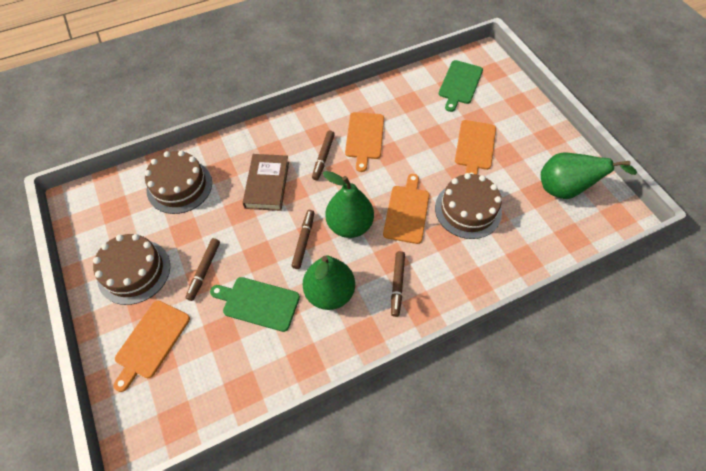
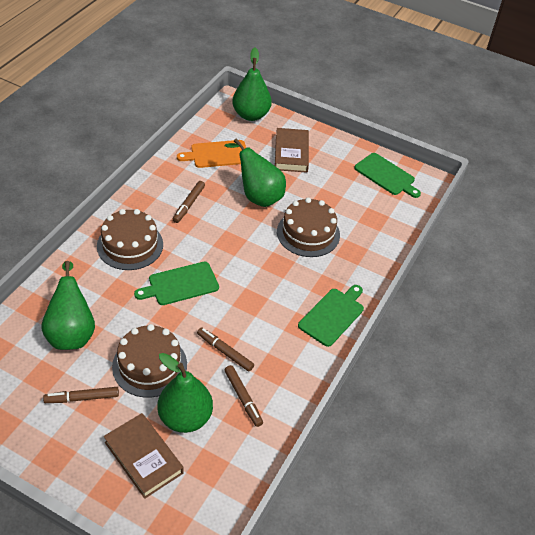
brown book: [242,154,289,211] = 1 -> [104,413,184,499] [275,128,309,173] = 2
green cutting board: [210,277,300,332] [439,60,483,112] = 2 -> [134,262,219,305] [298,285,364,347] [354,153,421,198] = 3
green pear: [303,256,355,310] [323,171,374,238] [541,153,637,199] = 3 -> [41,261,95,350] [157,353,213,433] [224,138,286,207] [232,48,272,121] = 4
orange cutting board: [114,300,190,392] [345,112,384,172] [383,174,429,244] [455,120,496,175] = 4 -> [177,140,246,168] = 1

